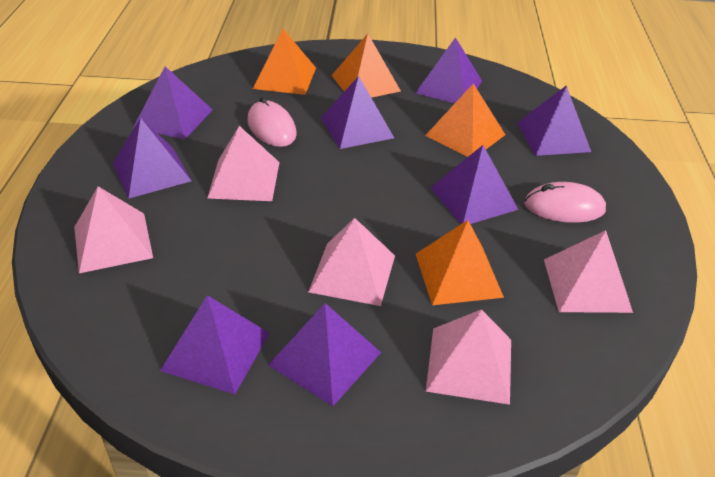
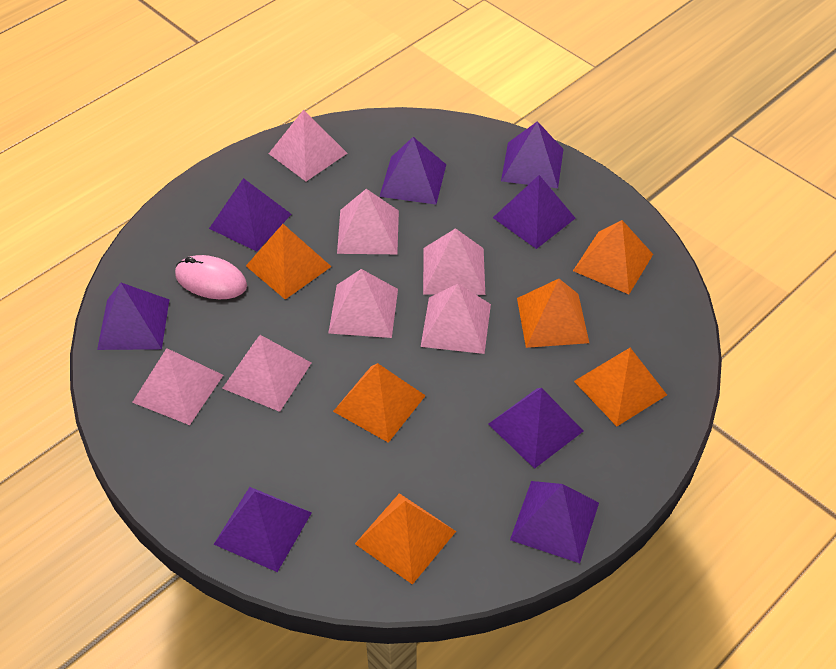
orange pyramid: [253,29,316,95] [331,34,401,98] [416,220,504,305] [425,84,505,157] = 4 -> [246,224,332,299] [333,363,426,443] [355,493,456,585] [517,279,589,348] [573,220,653,294] [574,348,667,426] = 6
pink mouse: [247,97,297,147] [524,182,606,223] = 2 -> [175,255,247,299] = 1
pink pyramid: [74,186,153,273] [207,126,280,201] [308,218,395,306] [426,309,511,405] [544,230,633,313] = 5 -> [132,348,223,425] [222,335,311,412] [268,110,347,181] [328,269,398,338] [337,189,399,254] [421,284,491,354] [423,228,485,295] = 7

